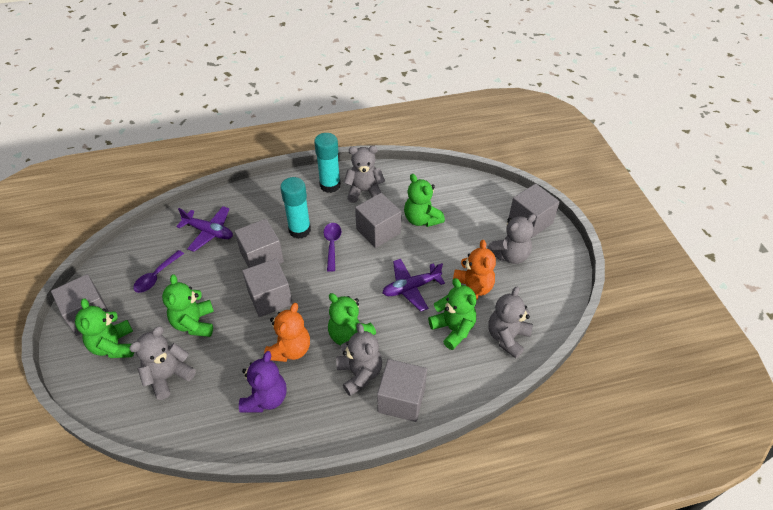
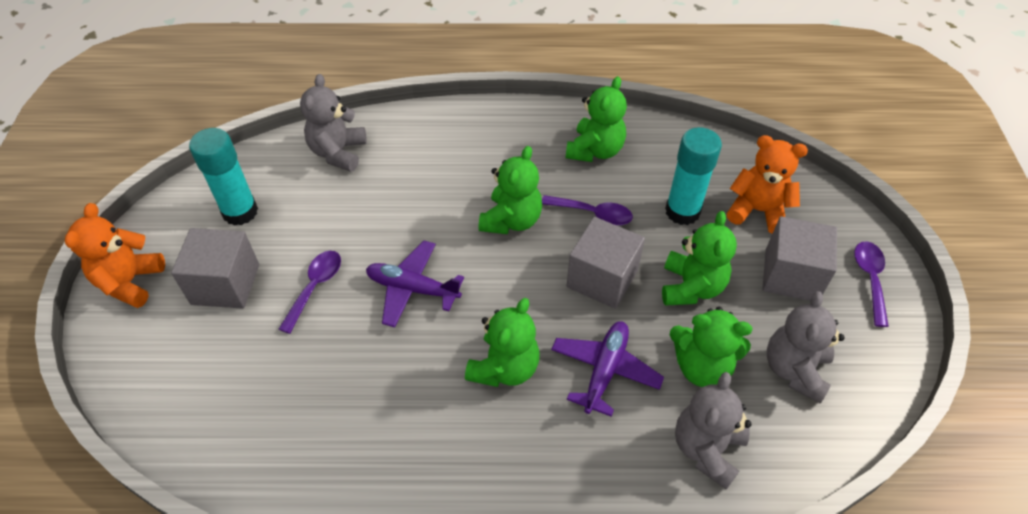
grey cube: [51,274,109,336] [234,219,284,268] [242,259,293,317] [355,193,402,248] [377,359,427,422] [509,184,560,238] = 6 -> [171,228,259,309] [567,217,645,309] [763,216,837,301] = 3
grey teddy bear: [129,326,196,400] [336,323,382,396] [344,146,385,203] [487,214,536,264] [489,287,533,358] = 5 -> [300,74,367,172] [675,372,751,490] [767,291,845,403] = 3
purple spoon: [133,250,184,293] [324,223,341,272] = 2 -> [279,251,341,334] [542,195,633,225] [854,241,889,327] = 3
purple teddy bear: [239,351,287,413] = 1 -> none = 0

